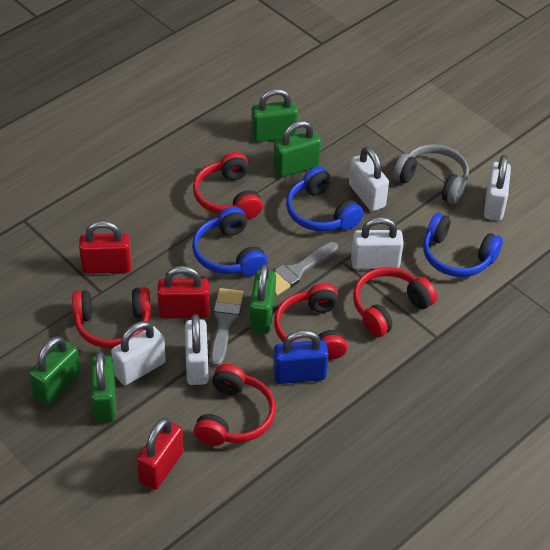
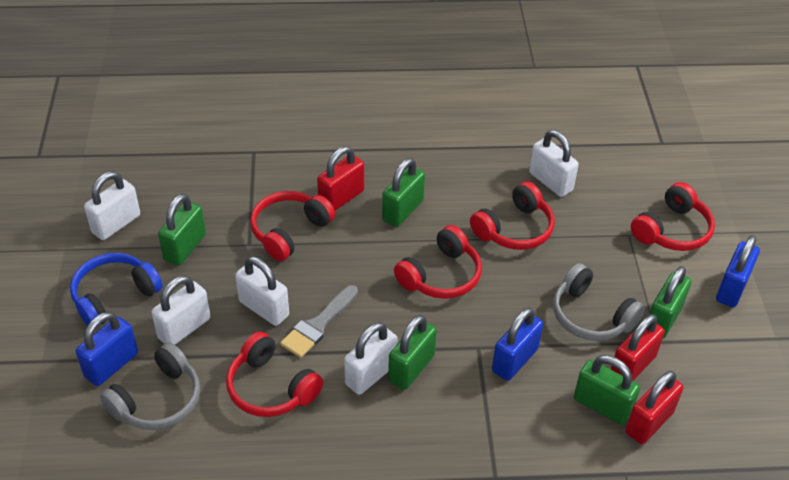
blue headphones: [192,207,268,276] [286,166,364,231] [423,213,503,277] = 3 -> [70,253,163,327] = 1
blue padlock: [273,330,328,384] = 1 -> [76,312,138,386] [492,307,543,381] [716,235,760,307] = 3
grey brush: [211,288,244,367] [274,242,338,296] = 2 -> [280,285,358,358] = 1
grey headphones: [393,144,469,204] = 1 -> [100,342,200,430] [553,263,645,341] = 2

